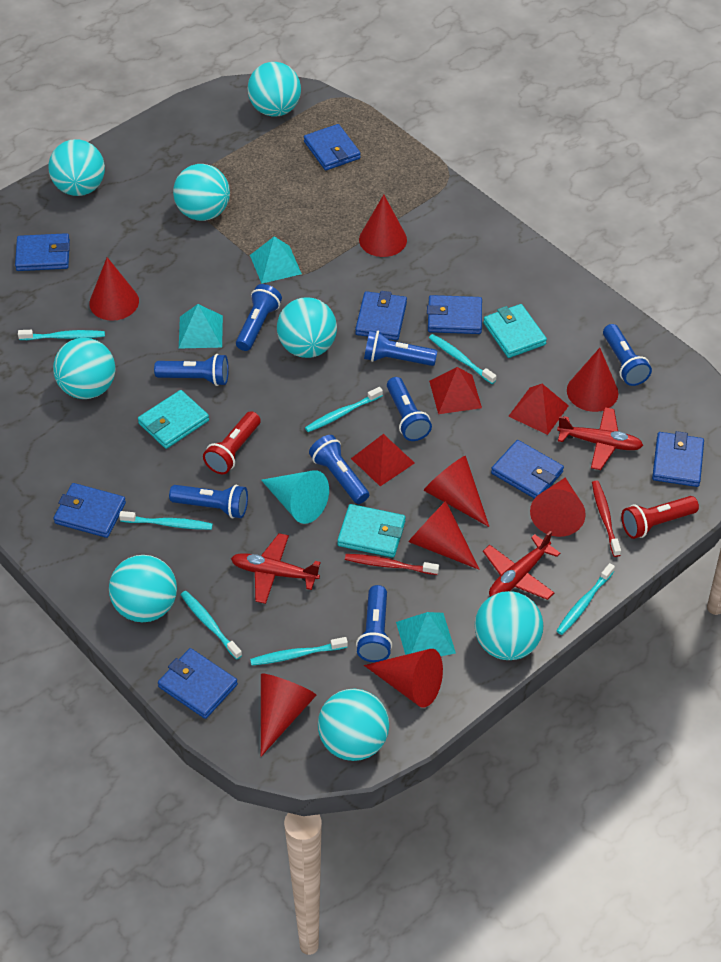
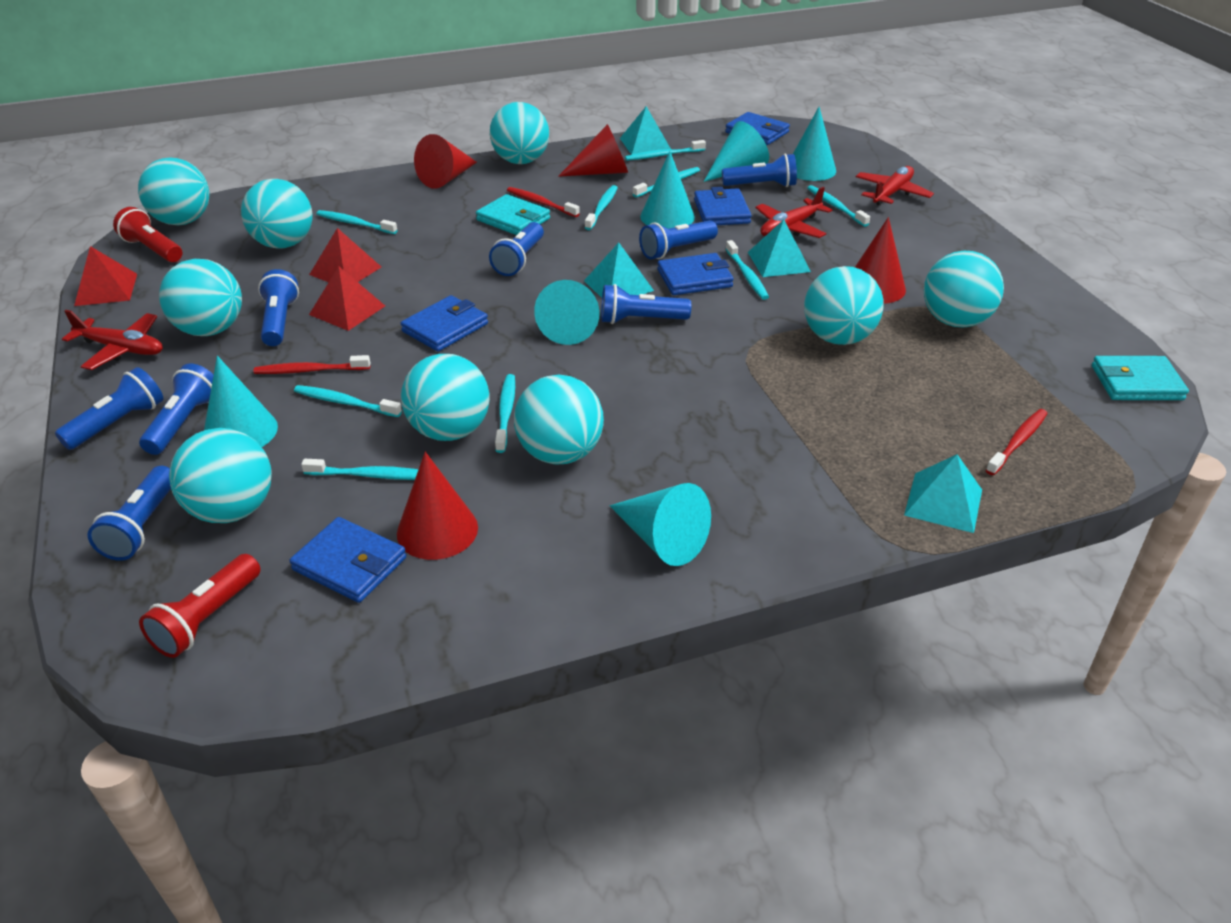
blue wallet: [15,233,70,271] [53,483,126,538] [158,648,238,719] [304,124,361,170] [355,291,407,340] [427,295,482,334] [491,440,564,499] [652,431,704,487] = 8 -> [290,517,406,603] [401,295,488,351] [657,253,734,295] [694,187,752,225] [725,112,790,145] = 5
red cone: [89,257,139,321] [261,673,316,756] [359,195,407,257] [364,649,443,708] [408,501,480,570] [424,456,489,527] [530,478,586,537] [567,348,619,412] = 8 -> [397,452,478,560] [414,134,477,189] [558,124,628,177] [855,217,906,304] = 4
red toothbrush: [345,554,439,575] [592,480,621,557] = 2 -> [253,355,370,374] [507,187,580,217] [986,409,1048,475] = 3
turquoise ball: [48,139,105,196] [53,338,115,399] [109,555,177,622] [173,164,230,221] [247,62,301,117] [277,297,337,358] [318,689,389,761] [474,591,543,660] = 8 -> [138,157,210,225] [159,259,242,336] [169,428,272,523] [241,179,313,248] [401,354,490,441] [490,102,549,164] [514,375,604,464] [804,266,884,345] [924,251,1004,328] = 9
turquoise cone: [261,470,329,524] = 1 -> [204,356,278,447] [534,280,600,345] [610,483,711,566] [640,151,695,229] [704,121,769,182] [793,107,836,181] = 6
turquoise pyramid: [179,304,223,348] [250,236,302,284] [396,612,456,656] = 3 -> [584,243,654,298] [620,106,671,155] [748,220,811,277] [904,454,982,533] = 4
turquoise toothbrush: [18,330,105,340] [119,511,213,530] [181,591,242,660] [250,637,348,665] [305,387,383,432] [429,334,496,384] [556,563,615,635] = 7 -> [294,385,402,417] [301,459,419,480] [316,210,398,234] [495,374,515,453] [585,185,618,230] [625,140,706,161] [633,167,700,198] [726,240,769,300] [807,185,870,227] = 9
turquoise wallet: [138,390,209,449] [337,504,406,558] [483,304,547,358] = 3 -> [476,194,550,235] [1092,356,1189,400] = 2

